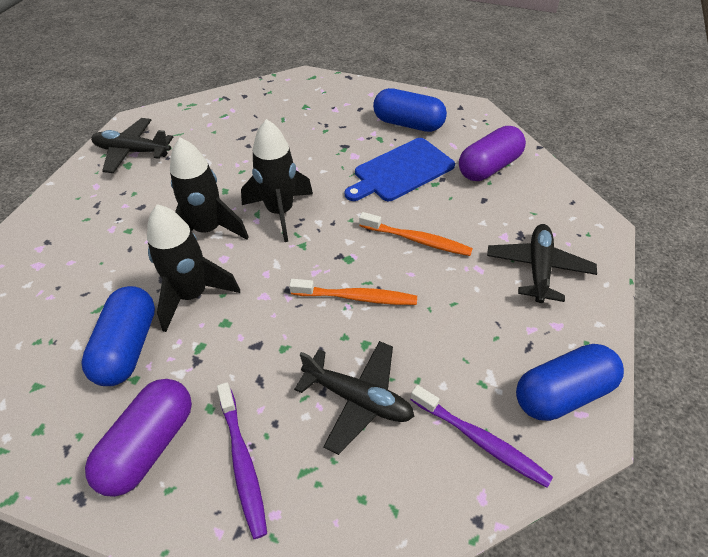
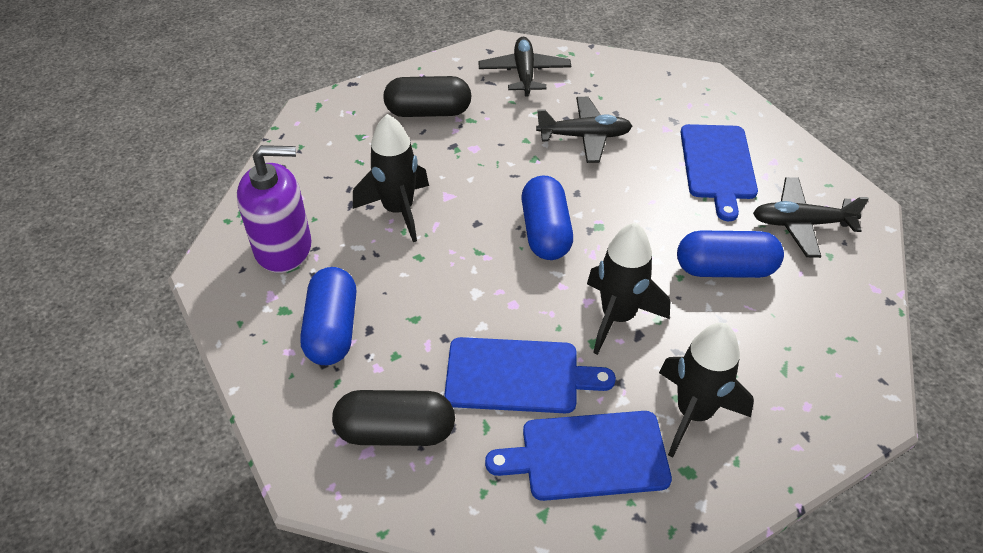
black capsule: none = 0 -> [332,390,455,446] [383,76,471,117] = 2
blue cutting board: [345,138,455,201] = 1 -> [444,337,616,413] [485,411,672,501] [681,124,758,221] = 3
orange toothbrush: [289,279,417,305] [359,212,473,256] = 2 -> none = 0
purple capsule: [85,379,192,497] [459,126,526,181] = 2 -> none = 0
purple soap dispenser: none = 0 -> [237,145,312,273] = 1
purple toothbrush: [217,382,267,539] [410,385,553,488] = 2 -> none = 0

